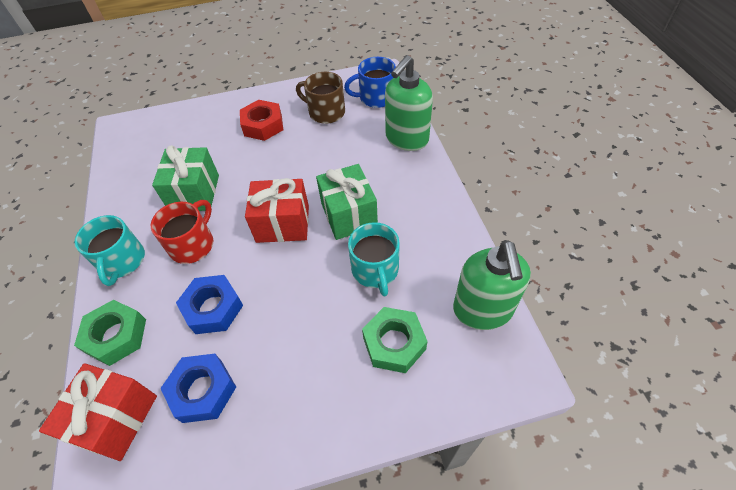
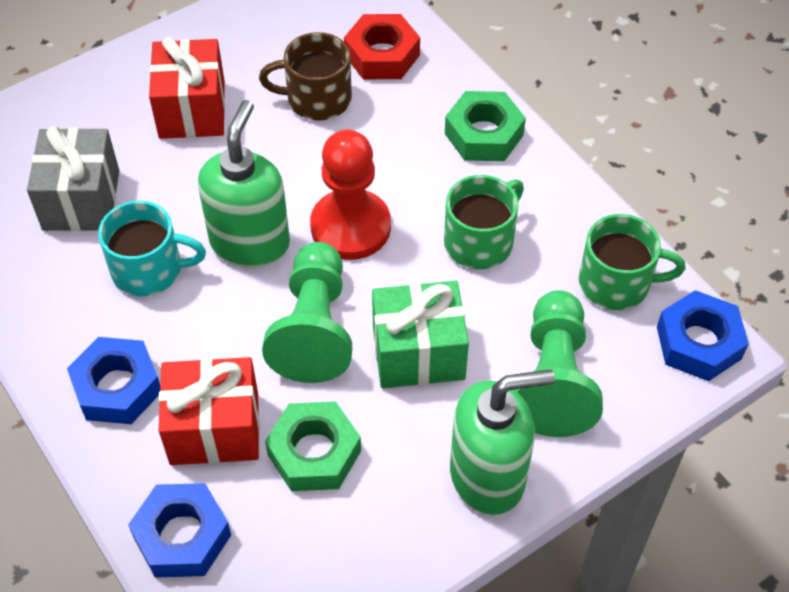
blue mug: [344,57,396,108] = 1 -> none = 0
blue nut: [160,354,236,423] [176,275,243,334] = 2 -> [67,337,160,424] [128,483,231,577] [657,290,749,381] = 3
green gift: [152,145,219,211] [316,164,378,240] = 2 -> [372,281,469,388] = 1
green mug: none = 0 -> [444,175,524,269] [579,214,686,310] = 2
green pawn: none = 0 -> [262,242,352,383] [515,290,603,437] = 2
grey gift: none = 0 -> [27,126,119,231] = 1
red mug: [151,200,214,264] = 1 -> none = 0
red pawn: none = 0 -> [310,130,391,260] = 1
turquoise mug: [75,215,145,286] [348,222,400,297] = 2 -> [98,201,206,296] = 1

